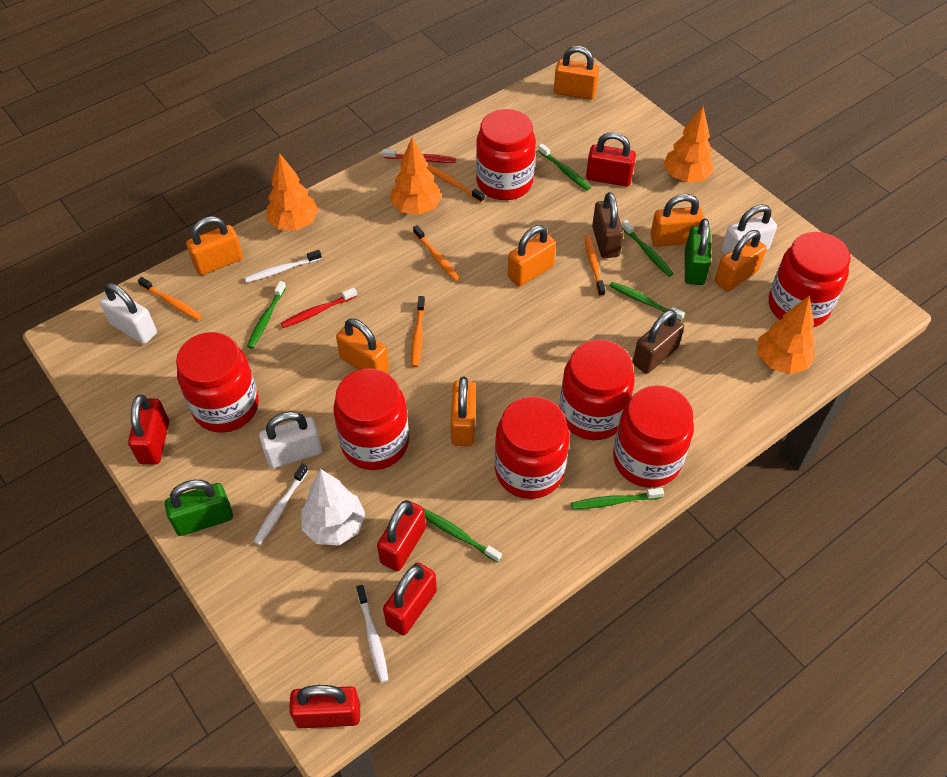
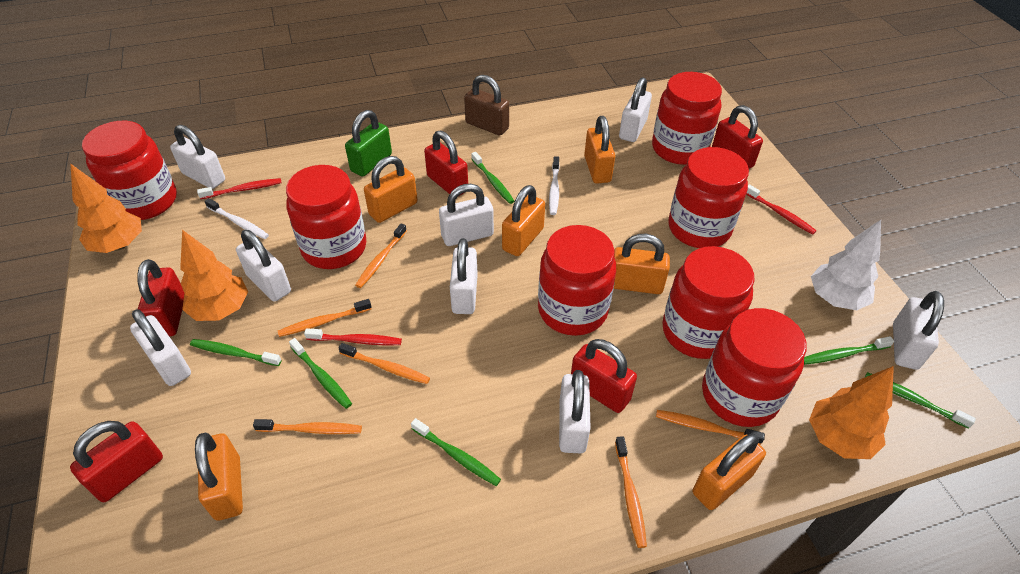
brown padlock: [592,192,624,258] [633,310,684,374] = 2 -> [464,75,509,135] = 1
green padlock: [165,480,233,536] [685,218,711,285] = 2 -> [345,110,392,177] = 1
orange padlock: [186,216,243,275] [336,318,389,372] [451,377,476,446] [508,225,556,287] [554,46,599,100] [650,194,704,247] [715,230,766,291] = 7 -> [195,432,243,521] [364,156,418,223] [502,185,545,256] [584,116,615,183] [614,234,670,294] [692,434,766,510] = 6
orange toothbrush: [138,277,202,321] [411,296,425,367] [413,225,460,281] [427,164,485,203] [585,235,605,297] = 5 -> [253,419,362,434] [278,299,372,337] [338,343,430,384] [355,223,407,288] [615,436,647,548] [656,410,765,445] = 6
orange tree: [266,153,318,231] [391,138,442,215] [663,106,714,183] [757,295,816,374] = 4 -> [70,163,142,253] [180,230,248,321] [809,366,894,459] = 3
red toothbrush: [281,287,357,328] [383,149,456,163] = 2 -> [197,178,282,199] [304,328,402,346] [746,184,817,235] = 3
white padlock: [100,283,157,344] [259,412,322,468] [721,204,777,255] = 3 -> [130,309,191,386] [170,125,225,189] [236,230,291,302] [439,184,494,246] [450,238,478,314] [559,370,591,454] [619,77,652,142] [893,291,944,370] = 8
white toothbrush: [245,250,322,283] [254,464,309,545] [356,585,388,683] = 3 -> [204,198,269,239] [549,156,560,215] = 2

